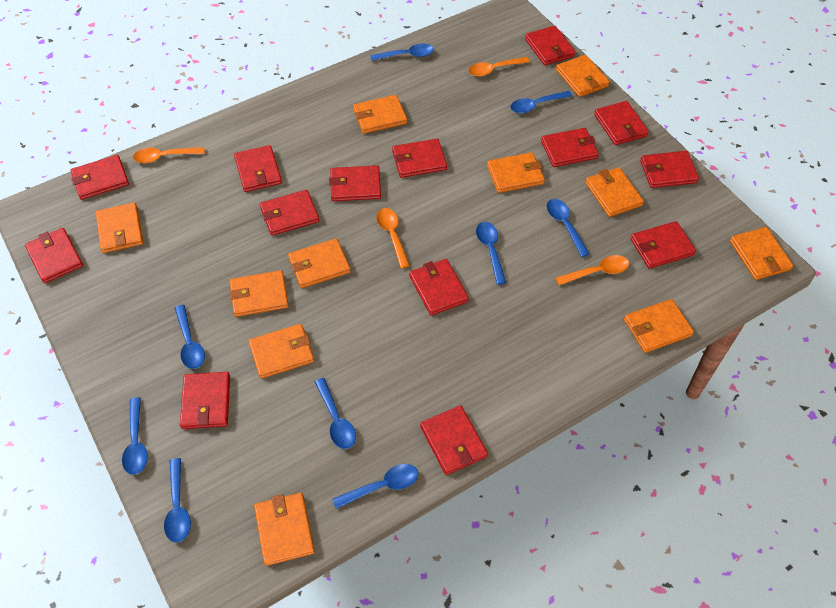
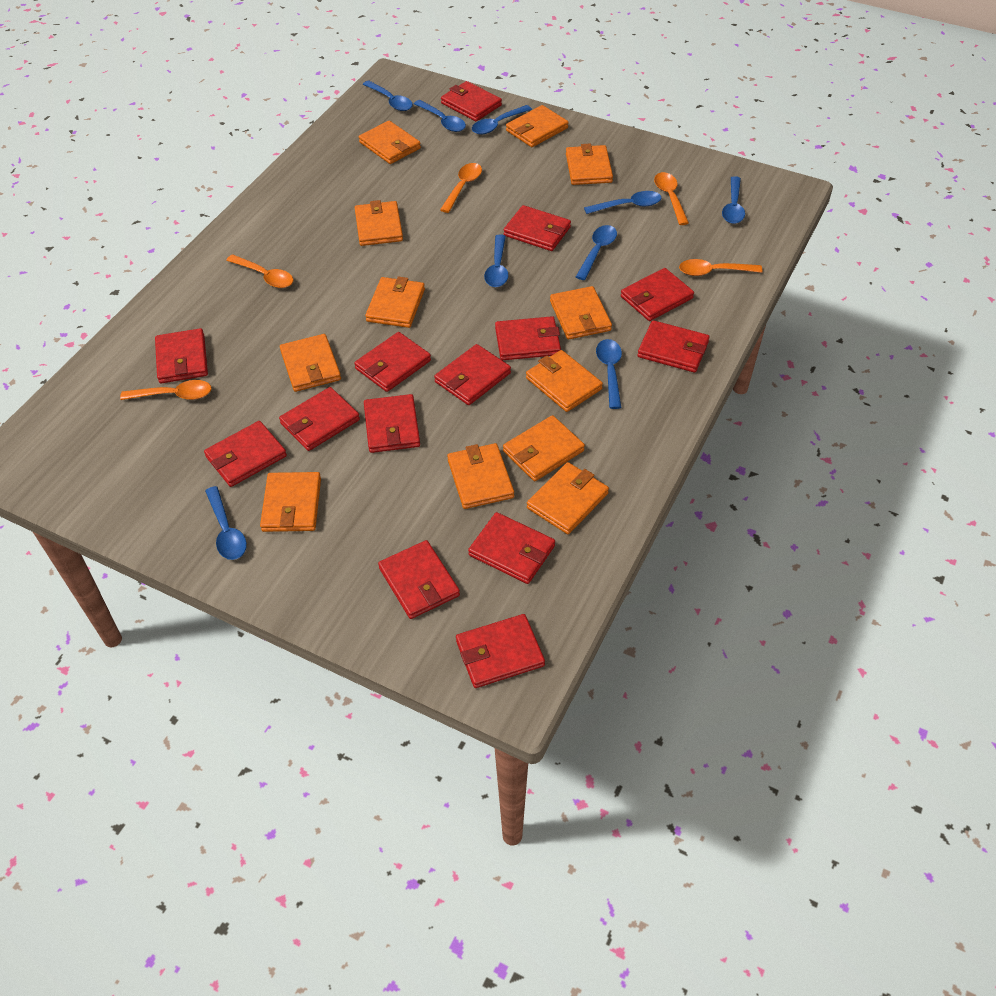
orange spoon: [133,147,205,163] [376,208,410,269] [468,57,530,77] [555,255,629,285] = 4 -> [120,380,212,400] [226,254,293,288] [440,163,482,213] [654,172,689,225] [679,259,762,276] = 5
orange wallet: [96,202,143,253] [229,270,289,317] [248,324,314,379] [254,493,315,566] [288,239,351,288] [353,95,407,134] [487,152,545,193] [556,55,610,97] [585,167,644,217] [624,299,694,353] [730,227,793,280] = 11 -> [260,472,321,532] [280,334,341,392] [355,200,403,246] [359,121,421,164] [365,276,425,328] [447,443,514,509] [503,415,585,481] [506,105,569,147] [526,350,603,412] [527,462,609,534] [550,286,612,339] [566,144,613,185] = 12

